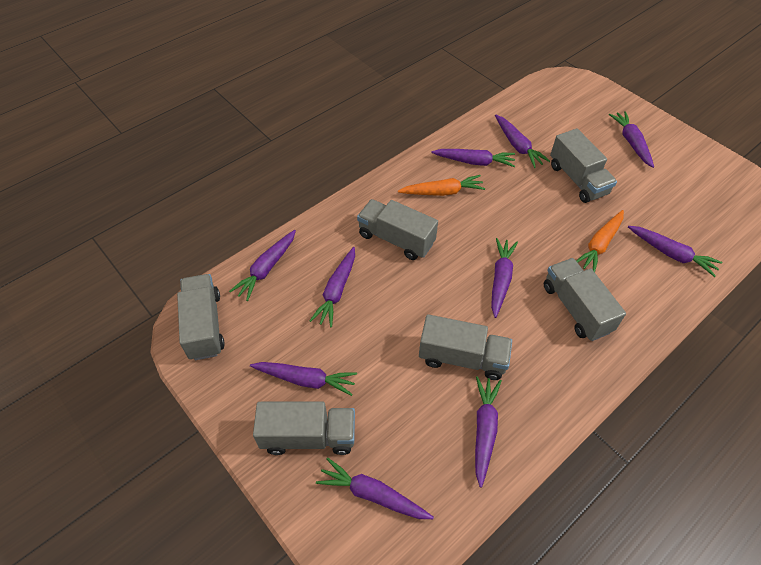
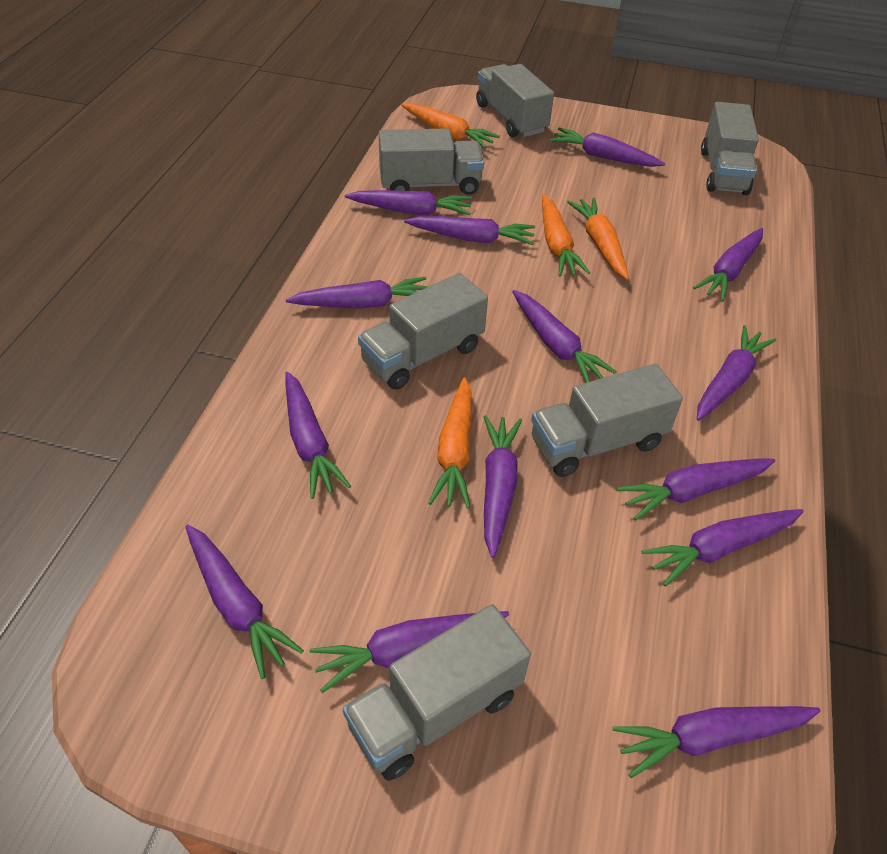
orange carrot: [398,175,485,196] [576,210,624,272] = 2 -> [401,103,500,148] [428,377,472,508] [542,194,590,276] [567,197,629,280] = 4
purple carrot: [229,230,296,301] [250,362,357,396] [309,247,355,327] [316,457,434,519] [431,149,515,167] [475,376,502,488] [491,238,518,318] [495,115,550,168] [609,111,654,168] [628,226,723,277] = 10 -> [186,525,304,679] [285,372,351,499] [286,277,429,309] [310,611,509,693] [345,190,472,215] [404,216,535,245] [484,415,522,558] [512,290,617,382] [550,128,665,167] [613,706,820,778] [616,459,775,520] [642,509,803,587] [693,228,763,302] [697,325,776,421] = 14

